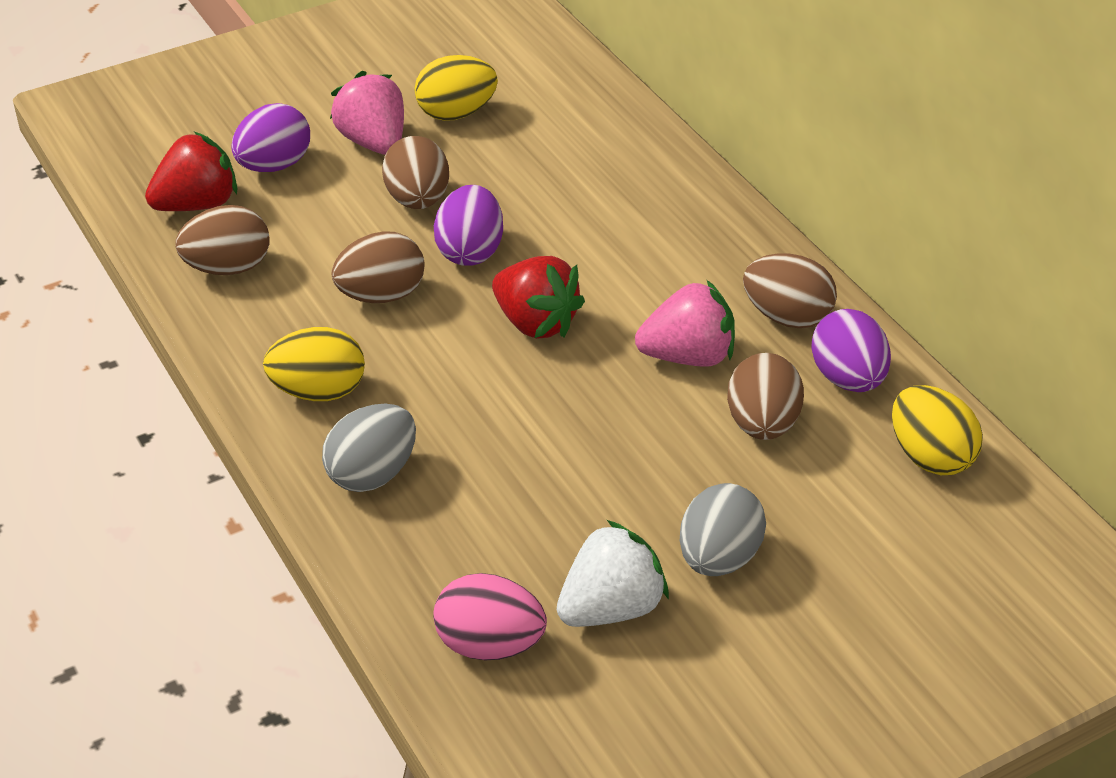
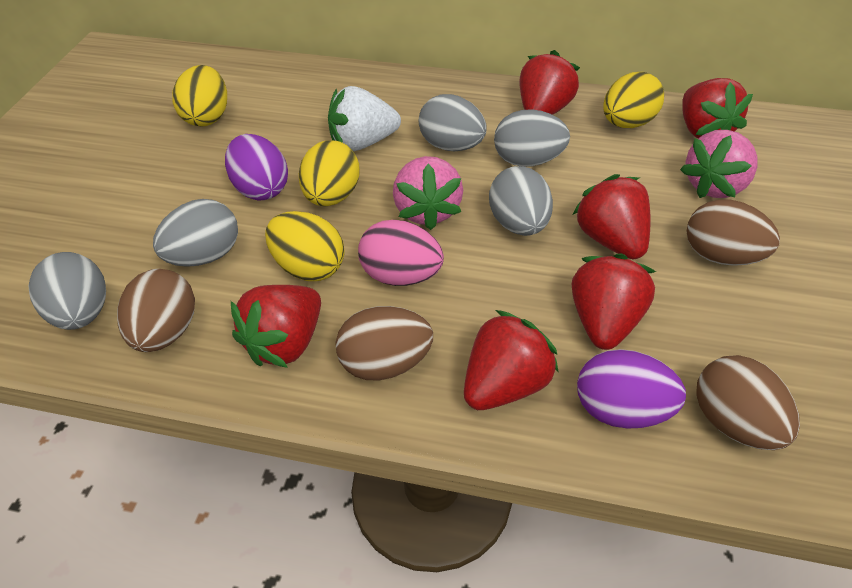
brown egg: [176,205,270,275] [332,231,425,303] [382,136,449,209] [727,353,804,440] [743,254,837,328] = 5 -> [117,269,195,352] [335,306,433,380] [687,199,780,266] [697,355,800,450] = 4
grey egg: [322,404,416,492] [680,483,766,576] = 2 -> [28,252,106,330] [153,199,238,267] [419,94,486,151] [489,166,553,236] [494,109,570,167] = 5
purple egg: [231,103,310,172] [434,185,503,266] [811,309,891,392] = 3 -> [225,134,288,201] [577,349,686,428] = 2
red strawberry: [145,132,238,211] [492,256,585,339] = 2 -> [231,285,321,368] [464,310,559,410] [519,50,580,115] [572,174,651,259] [572,253,656,350] [682,78,753,138] = 6
yellow egg: [263,327,365,401] [414,55,498,121] [892,385,983,475] = 3 -> [172,65,227,127] [265,211,345,281] [299,140,360,206] [603,72,664,128] = 4

